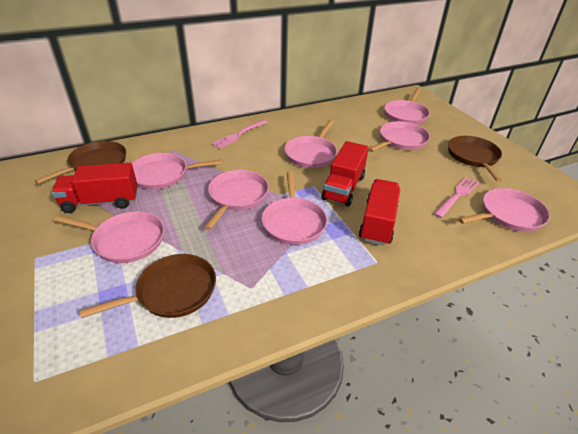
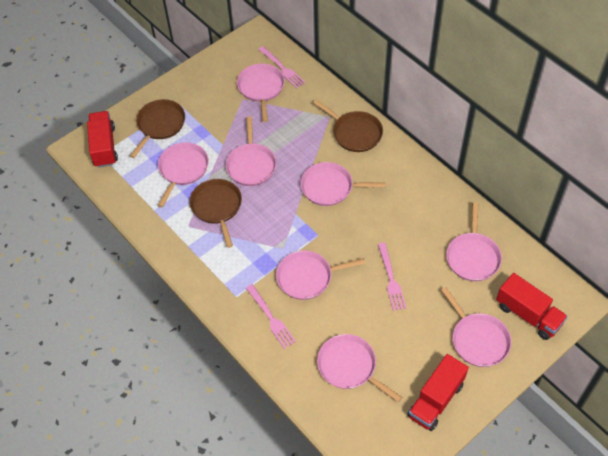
pink fork: [211,120,268,149] [434,177,479,218] = 2 -> [246,284,296,349] [258,46,305,88] [378,243,406,311] = 3

